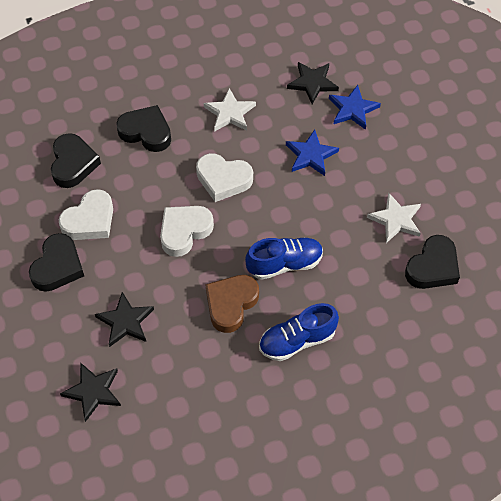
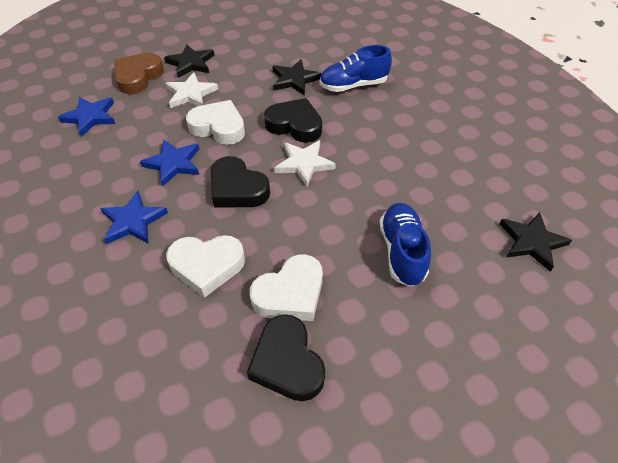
black heart: [29,233,84,292] [51,133,101,188] [116,105,171,152] [405,235,460,289] = 4 -> [211,156,270,207] [247,314,325,401] [264,98,322,143] = 3
blue star: [286,130,339,176] [329,85,381,130] = 2 -> [58,97,115,137] [100,191,168,244] [140,140,199,187] = 3

